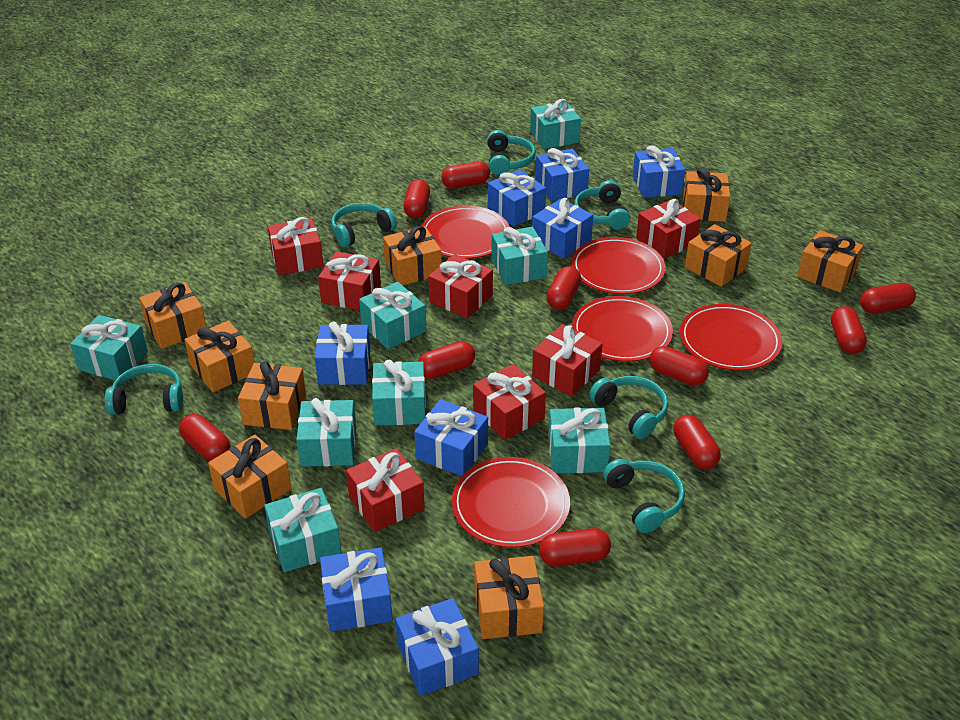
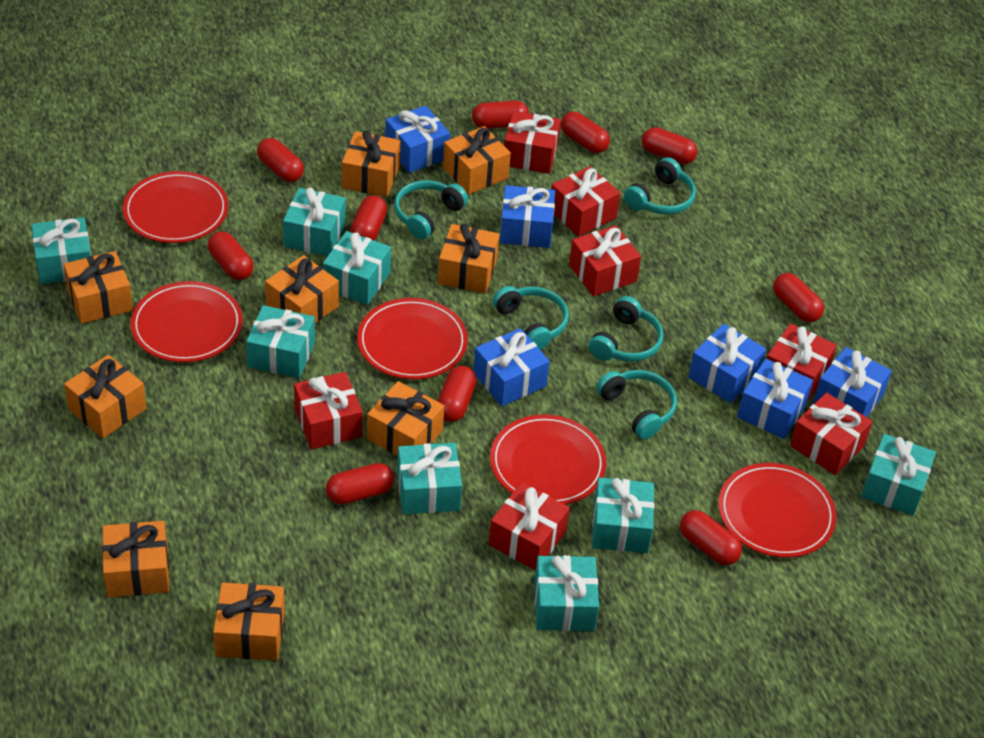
blue gift: [315,322,370,385] [320,547,393,632] [395,598,479,696] [414,399,488,476] [488,169,546,227] [532,198,593,259] [535,148,589,201] [633,145,685,198] = 8 -> [385,106,450,173] [473,328,550,407] [500,185,555,248] [688,324,766,403] [737,359,813,439] [813,347,892,417] = 6
turquoise headphones: [105,364,183,415] [331,203,397,247] [487,130,536,175] [574,180,630,230] [589,376,668,439] [603,459,685,533] = 6 -> [394,180,468,239] [493,286,569,350] [589,296,663,362] [596,370,677,439] [624,157,696,215] = 5

